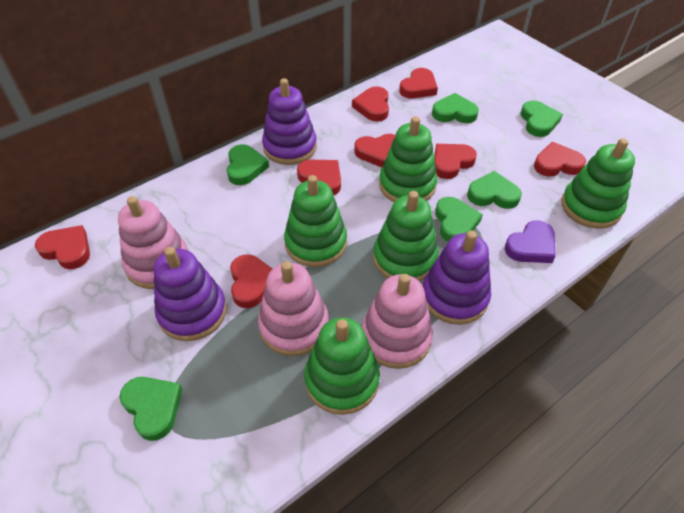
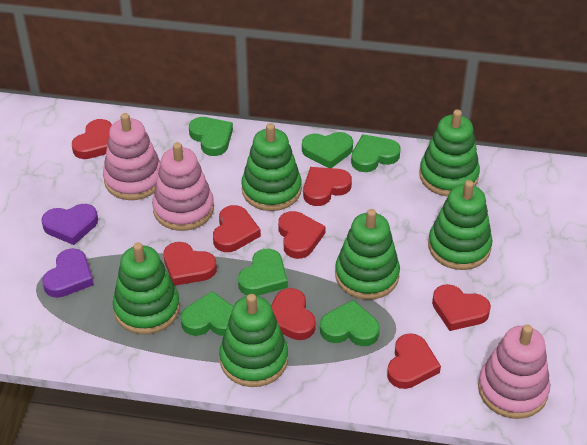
green stacking toy: [284,175,347,267] [304,317,380,415] [373,191,438,281] [379,116,438,202] [561,138,635,229] = 5 -> [113,242,180,334] [219,294,288,387] [241,123,302,211] [335,209,400,300] [419,109,480,196] [428,180,492,270] = 6
purple heart: [505,220,556,263] = 1 -> [42,204,98,245] [42,248,94,298] = 2
purple stacking toy: [153,247,227,341] [262,78,317,165] [423,231,491,325] = 3 -> none = 0

